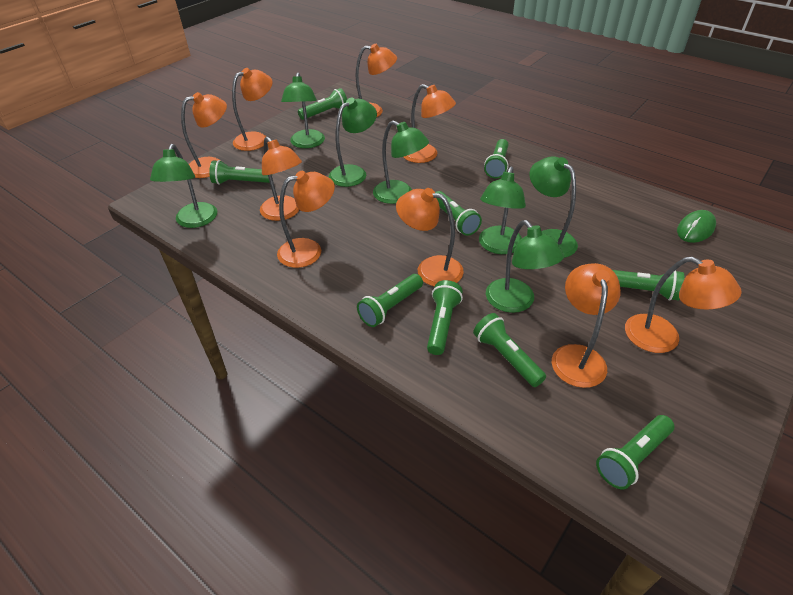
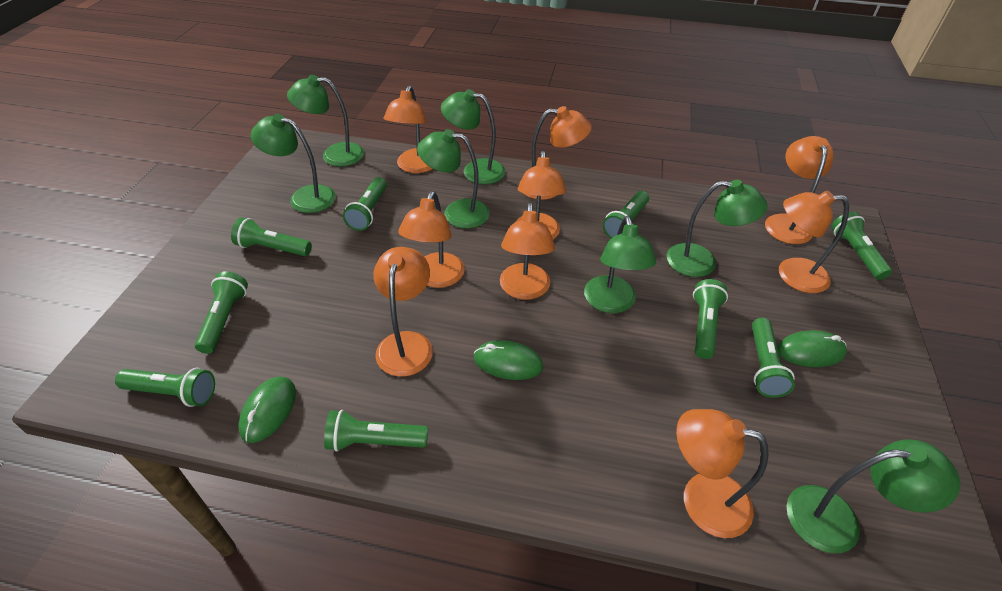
green mouse: [677,210,716,243] = 1 -> [238,377,296,443] [474,340,543,380] [777,330,847,367] = 3

